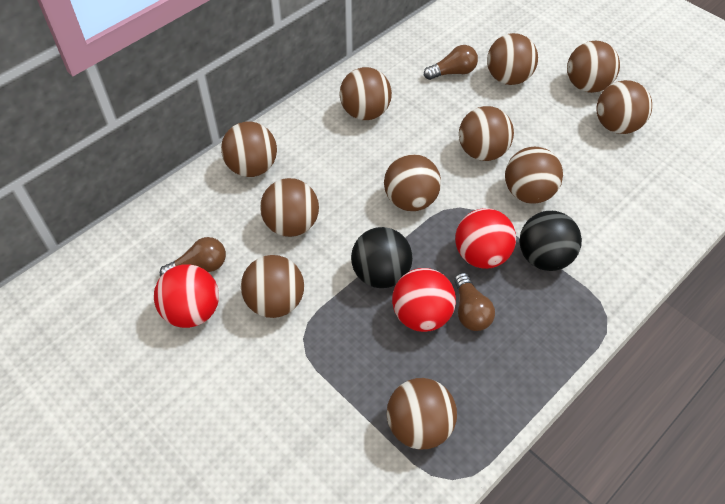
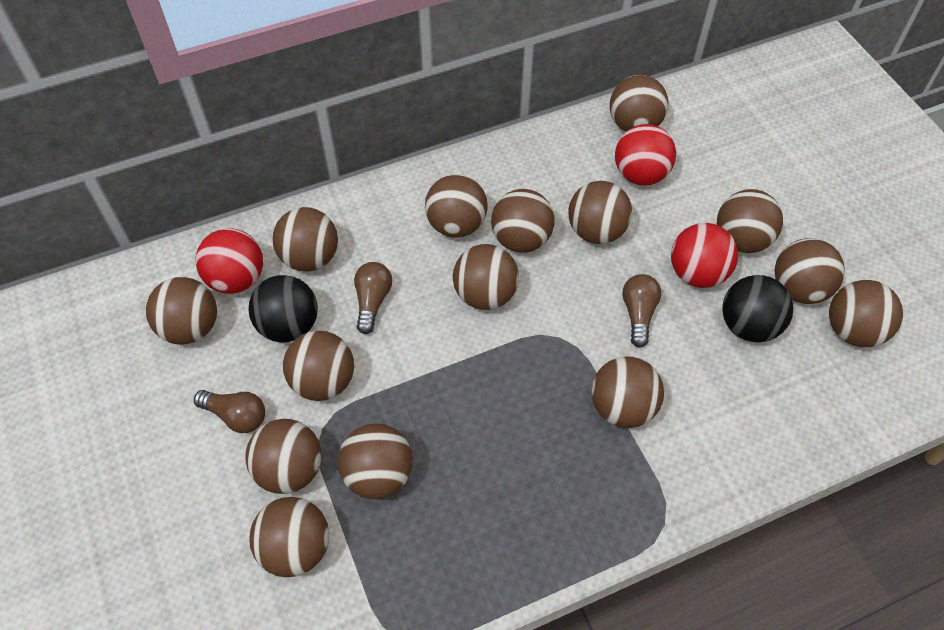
brown ball: [221,122,277,177] [241,255,304,318] [260,178,319,237] [340,67,392,120] [384,154,441,211] [387,378,457,450] [459,106,514,161] [487,33,538,85] [505,147,563,204] [567,40,620,93] [596,80,652,134] = 11 -> [146,277,217,344] [245,419,322,494] [249,497,329,577] [272,207,338,272] [283,331,354,401] [338,424,413,499] [425,174,488,238] [453,244,519,310] [491,189,555,253] [568,181,632,244] [591,356,664,428] [610,75,668,131] [717,189,783,253] [774,238,845,304] [829,280,903,347] = 15

